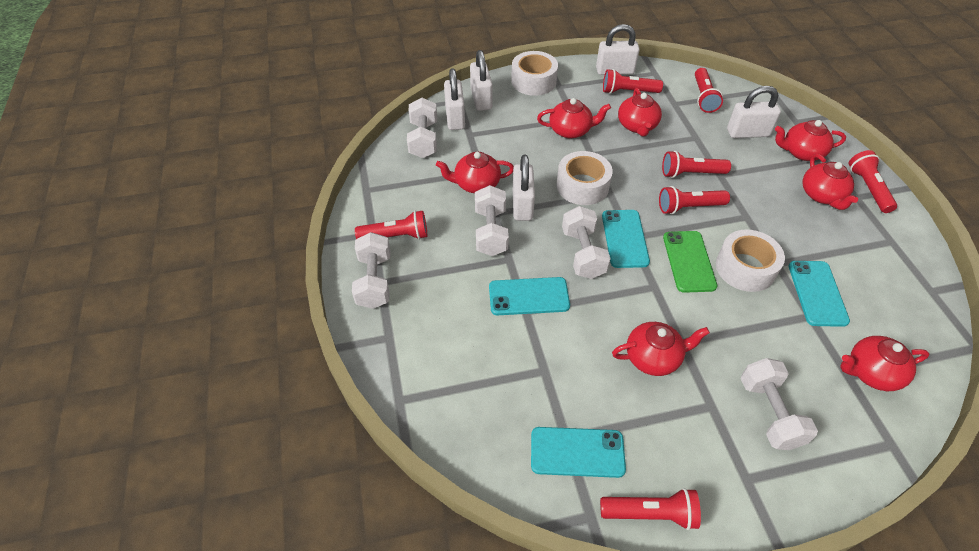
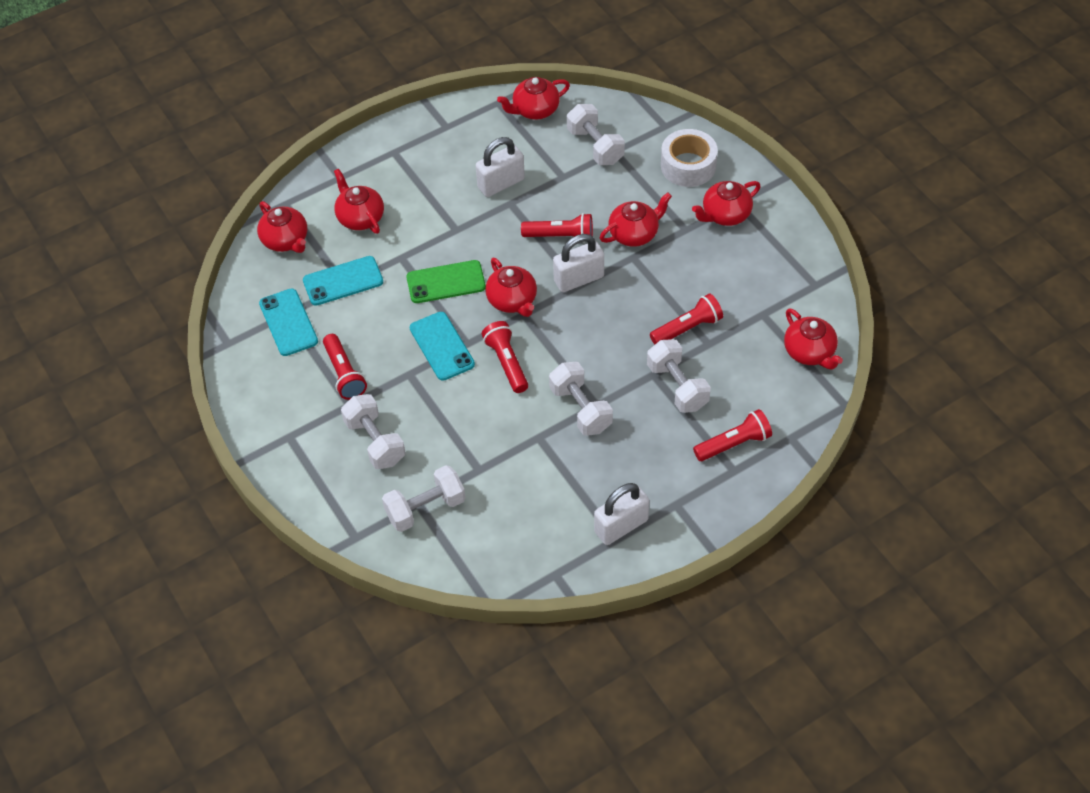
red flashlight: [355,211,427,239] [600,488,701,530] [603,69,663,94] [659,186,730,214] [662,151,731,178] [695,68,723,113] [848,150,897,213] = 7 -> [323,334,367,400] [482,321,528,393] [521,213,593,243] [650,293,723,345] [693,409,772,461] = 5
turquoise phone: [489,277,570,315] [531,427,626,478] [602,210,650,268] [789,261,850,327] = 4 -> [259,288,318,356] [303,256,383,306] [410,312,475,381] = 3
white padlock: [444,68,465,130] [470,50,493,111] [513,155,535,221] [596,24,640,75] [727,86,781,138] = 5 -> [476,137,525,197] [553,234,604,292] [594,483,649,545] = 3
white tape: [511,51,558,96] [557,151,613,205] [716,229,785,292] = 3 -> [661,129,718,187] = 1

